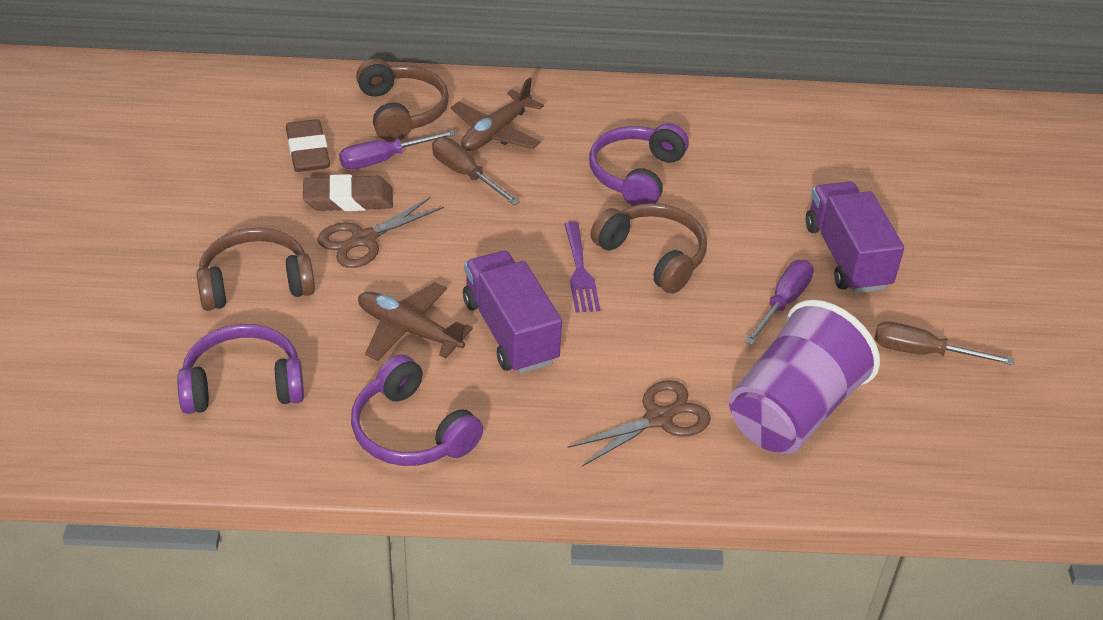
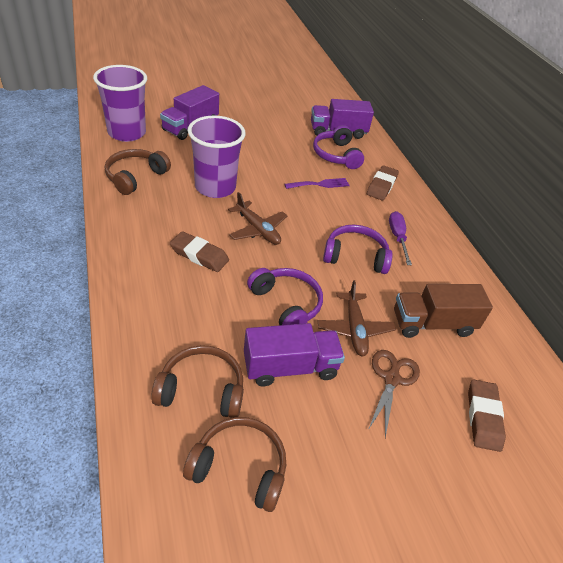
brown eraser: [286,119,330,172] [303,174,393,211] = 2 -> [170,231,229,272] [367,165,399,201] [468,380,506,452] = 3
brown scissors: [318,197,444,268] [567,380,711,466] = 2 -> [368,350,420,438] = 1
brown screwdriver: [432,137,520,205] [875,322,1015,365] = 2 -> none = 0
brown truck: none = 0 -> [394,284,493,338] = 1
purple cup: [729,300,880,454] = 1 -> [93,65,147,142] [188,115,245,198] = 2
purple screwdriver: [339,130,456,169] [745,260,814,345] = 2 -> [389,211,412,265] = 1
purple truck: [463,251,562,374] [806,181,904,293] = 2 -> [160,85,219,140] [244,323,345,386] [311,99,374,139] = 3

